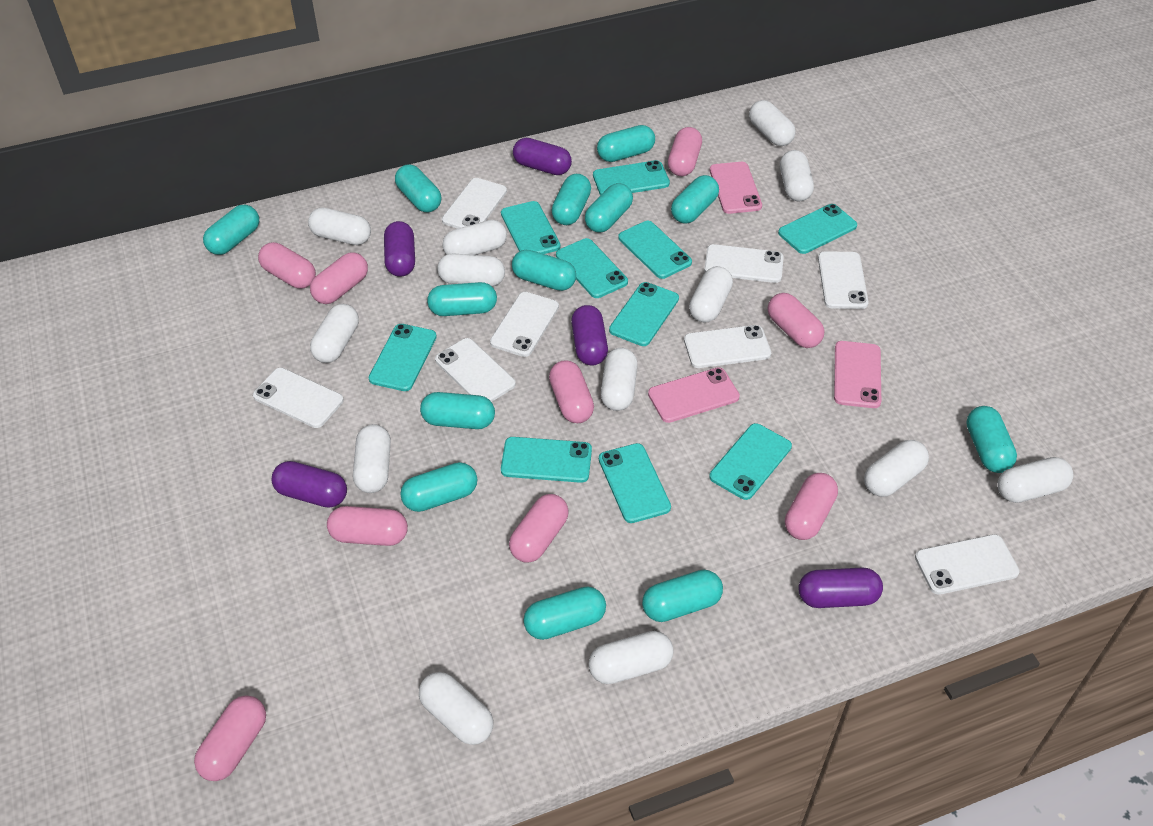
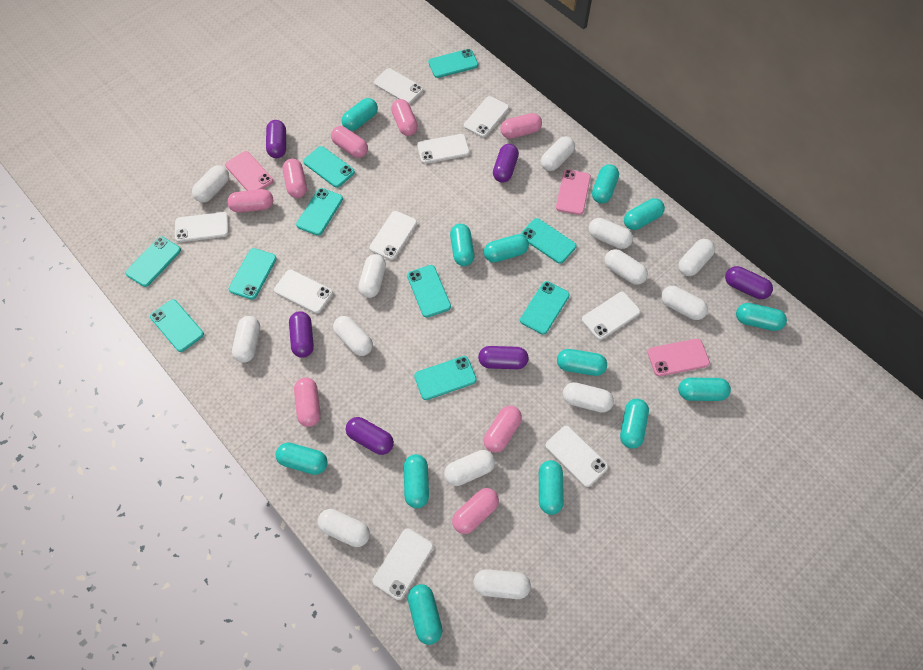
pink capsule: [194,695,266,781] [258,242,316,289] [310,252,368,304] [327,506,408,546] [509,494,569,563] [549,360,594,423] [668,127,702,176] [768,293,824,348] [785,473,838,540] = 9 -> [227,189,273,213] [283,159,307,198] [294,378,320,427] [331,126,368,158] [391,99,418,136] [452,488,499,534] [483,406,522,453] [501,113,542,139] = 8
purple capsule: [272,461,347,508] [384,221,415,277] [513,138,572,175] [571,305,608,366] [798,568,883,608] = 5 -> [266,120,286,158] [289,311,314,358] [346,417,394,455] [478,346,529,369] [493,144,519,183] [725,266,773,299] = 6
white phone: [253,368,344,428] [435,338,516,402] [442,178,507,229] [490,292,559,357] [684,325,771,368] [704,244,784,283] [818,251,869,309] [915,534,1020,595] = 8 -> [175,212,229,242] [274,270,333,314] [369,211,417,260] [373,528,433,600] [374,68,424,104] [417,134,470,164] [464,96,509,138] [545,426,608,487] [582,292,641,340] = 9

